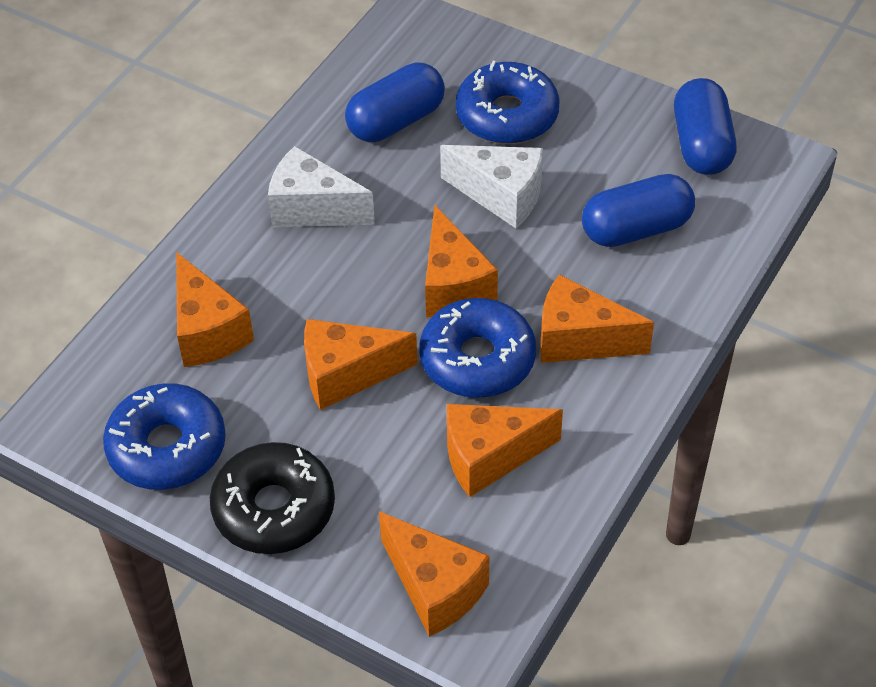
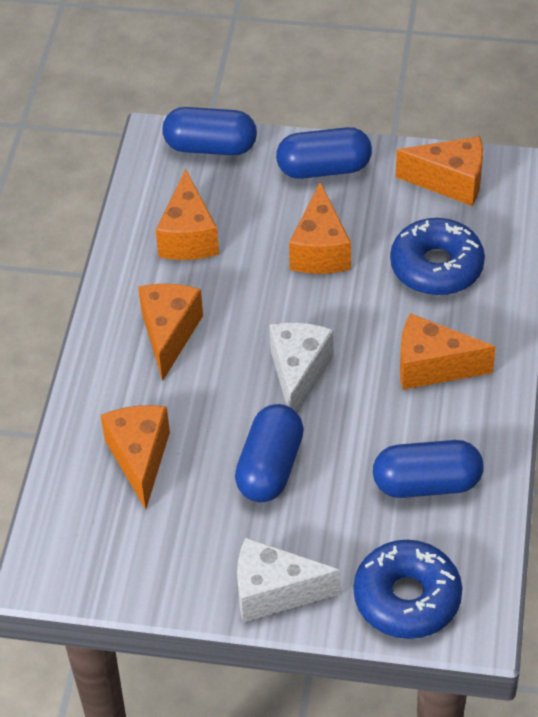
black donut: [210,442,335,554] = 1 -> none = 0
blue capsule: [345,62,445,142] [582,174,695,247] [674,78,736,175] = 3 -> [163,107,257,155] [235,404,304,502] [276,127,372,179] [373,440,484,498] = 4
blue donut: [103,383,226,490] [419,298,536,398] [456,61,560,144] = 3 -> [354,540,462,639] [390,218,485,296] = 2

